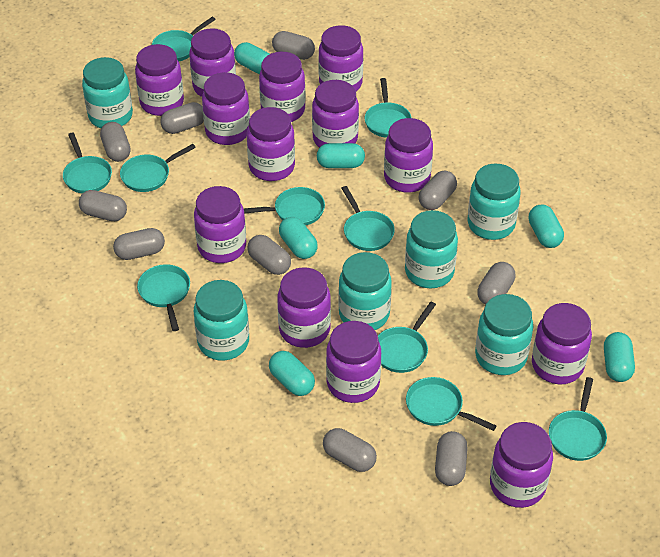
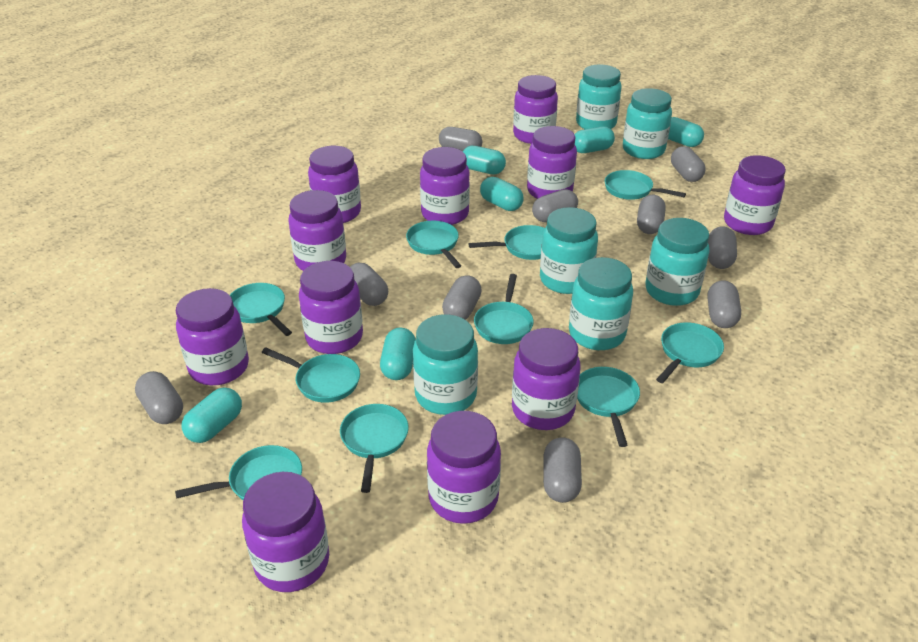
purple jar: [135,44,184,116] [189,28,236,97] [194,186,246,263] [202,72,250,145] [247,107,295,181] [259,52,306,122] [277,267,331,348] [312,80,359,148] [318,25,363,91] [326,321,381,403] [384,118,433,193] [490,422,553,508] [532,303,592,384] = 13 -> [175,288,249,385] [242,472,329,592] [289,190,346,271] [299,261,363,354] [308,146,361,223] [420,147,470,225] [427,411,501,524] [512,328,580,430] [513,75,558,144] [527,126,577,199] [724,155,786,235] = 11

